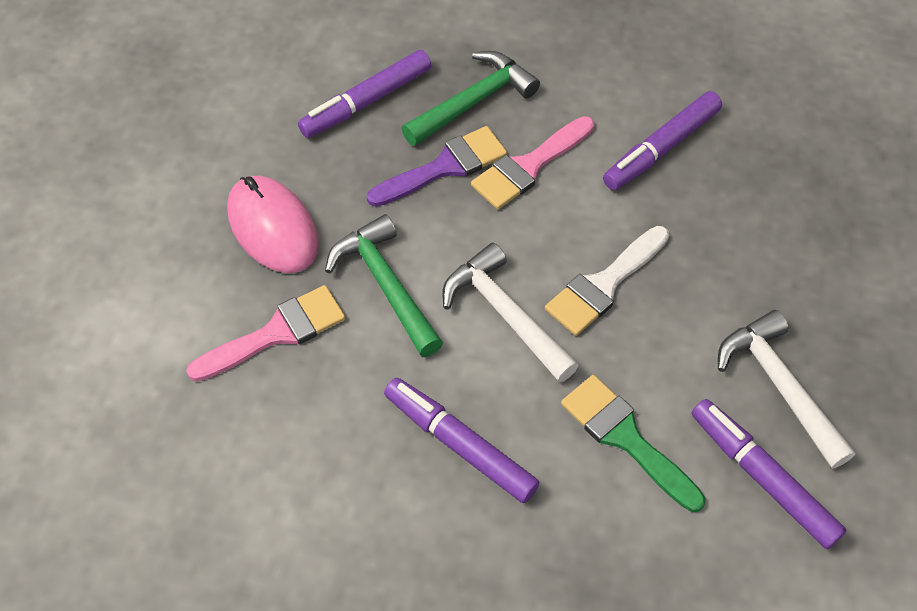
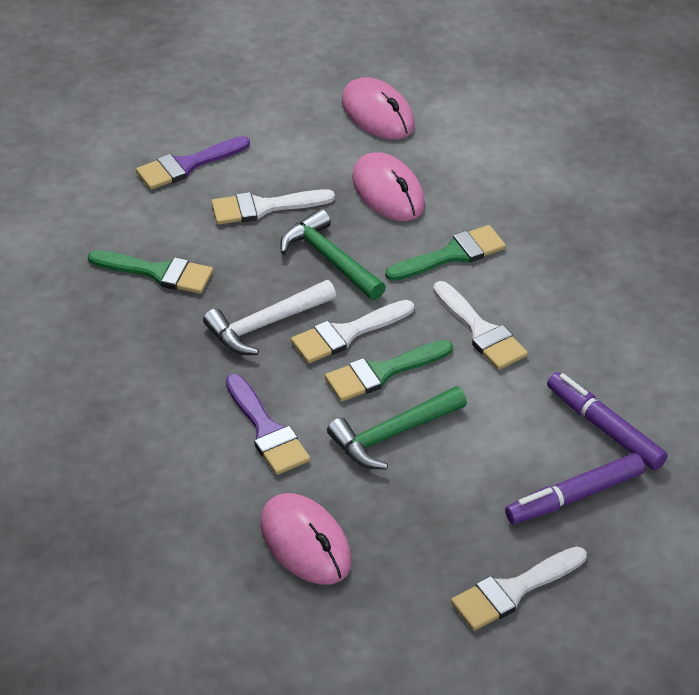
green brush: [561,375,705,512] = 1 -> [88,250,213,294] [325,340,453,402] [385,225,506,281] = 3
pink brush: [186,285,346,382] [471,116,594,209] = 2 -> none = 0
pink mouse: [227,176,319,273] = 1 -> [261,493,352,585] [342,77,414,140] [352,152,425,221] = 3
purple brush: [367,126,507,207] = 1 -> [136,136,250,190] [226,374,310,475] = 2
purple marker: [298,50,432,138] [384,378,539,503] [603,91,722,190] [692,399,847,549] = 4 -> [505,453,645,524] [547,372,668,470] = 2
white brush: [545,226,669,336] = 1 -> [211,189,335,225] [291,300,414,363] [433,281,528,370] [451,546,587,631] = 4
white hammer: [442,243,579,383] [718,310,855,469] = 2 -> [203,280,336,355] = 1

